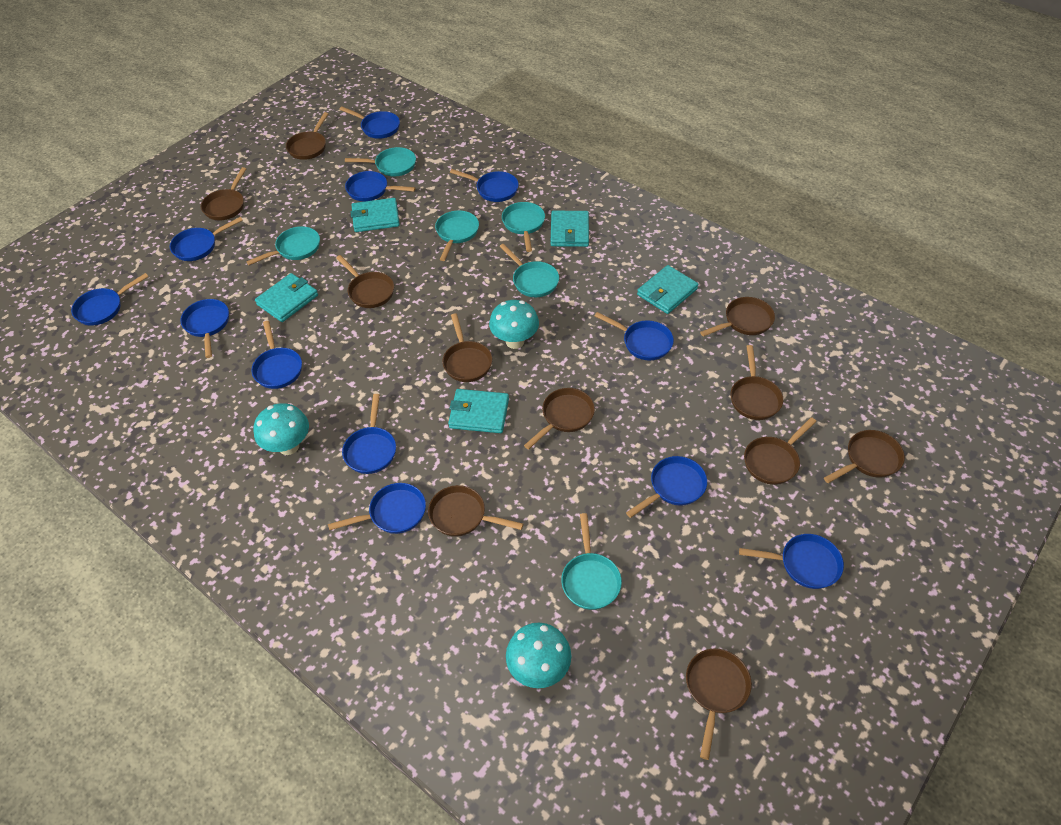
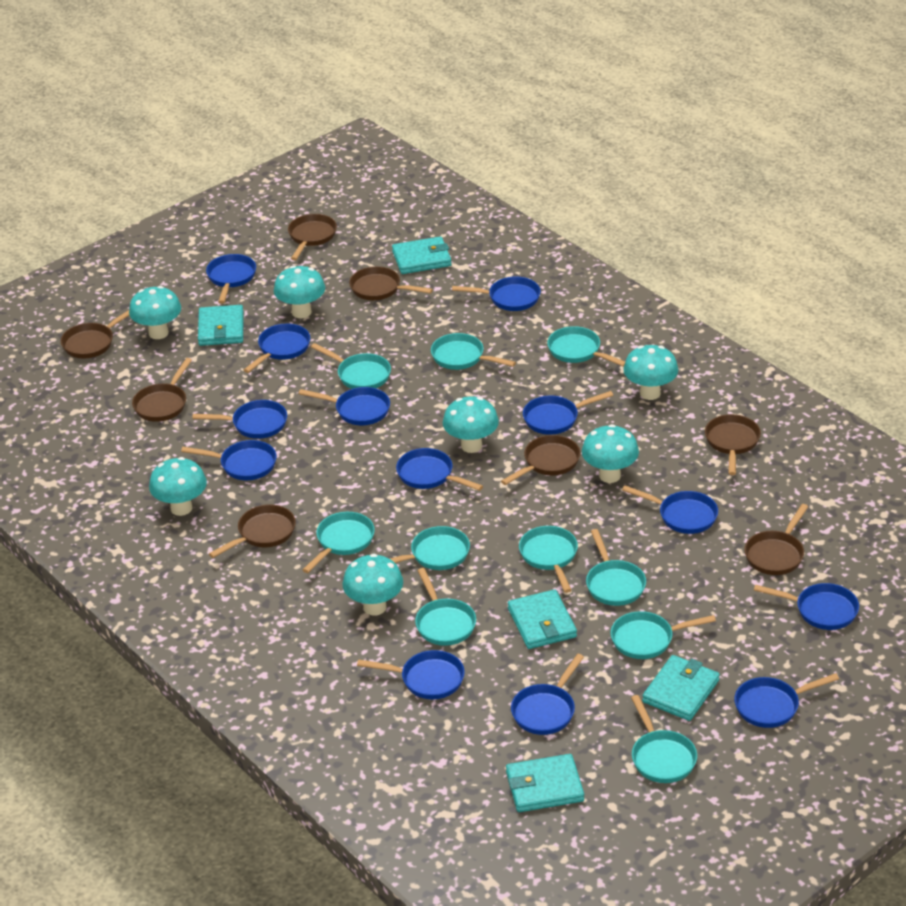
blue pan: [71,273,149,326] [170,217,243,261] [180,299,229,358] [251,321,302,389] [328,483,426,534] [339,107,400,139] [342,394,396,474] [345,171,416,201] [450,169,519,202] [595,312,674,361] [626,456,707,518] [739,534,844,589] = 12 -> [181,440,277,480] [192,400,287,439] [206,254,256,304] [244,323,310,373] [299,387,390,425] [357,650,465,699] [396,448,483,491] [452,276,541,311] [511,654,584,735] [523,391,613,435] [622,485,718,534] [734,673,839,728] [754,583,859,630] = 13
brown pan: [201,167,246,220] [286,112,328,160] [336,255,394,308] [428,485,523,537] [442,313,492,382] [524,388,595,450] [686,648,752,760] [700,297,775,337] [730,345,783,420] [744,417,816,485] [824,430,905,483] = 11 -> [61,310,130,358] [132,358,192,422] [209,504,296,558] [288,214,337,260] [349,266,433,300] [501,435,580,485] [705,414,761,475] [744,504,808,575] = 8
turquoise mushroom: [254,403,309,455] [489,300,539,349] [506,623,571,688] = 3 -> [129,286,181,339] [149,457,207,516] [274,266,325,318] [343,554,403,616] [443,397,499,453] [582,424,639,483] [623,345,678,400] = 7
turquoise pan: [246,226,320,265] [345,147,416,176] [435,210,479,261] [499,244,559,297] [502,202,545,252] [561,513,622,610] = 6 -> [303,512,375,573] [311,343,391,389] [391,526,470,570] [415,568,476,646] [431,333,516,370] [519,526,578,593] [547,326,625,367] [586,529,646,606] [611,611,716,659] [631,695,697,783] = 10

